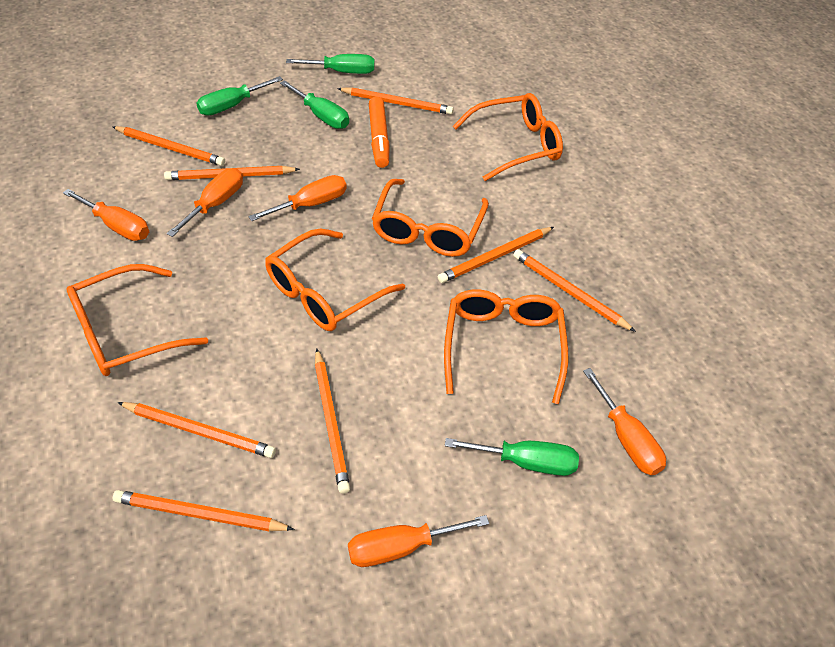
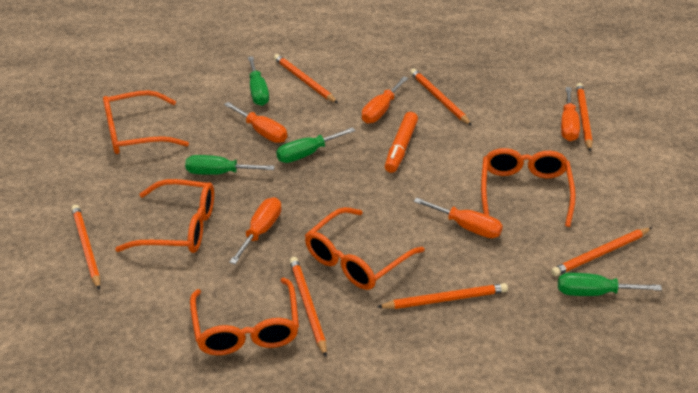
orange pencil: [112,126,225,166] [112,490,294,531] [117,402,276,458] [164,166,300,180] [315,348,350,494] [337,87,454,115] [438,227,554,283] [513,249,636,332] = 8 -> [71,204,100,290] [274,54,338,103] [290,257,327,357] [377,283,508,309] [410,69,472,126] [551,228,652,276] [576,83,593,152] = 7

